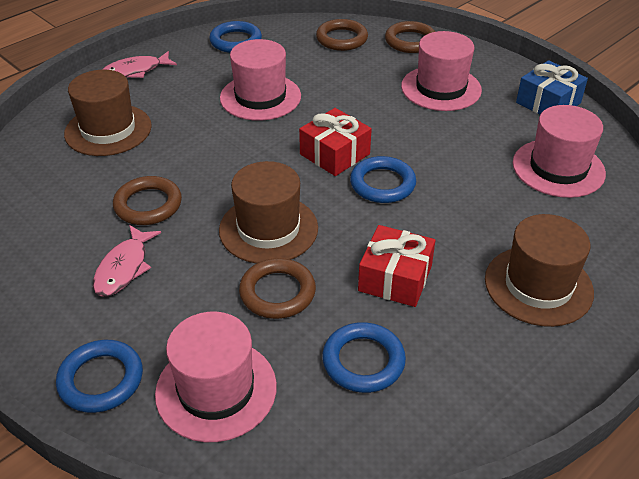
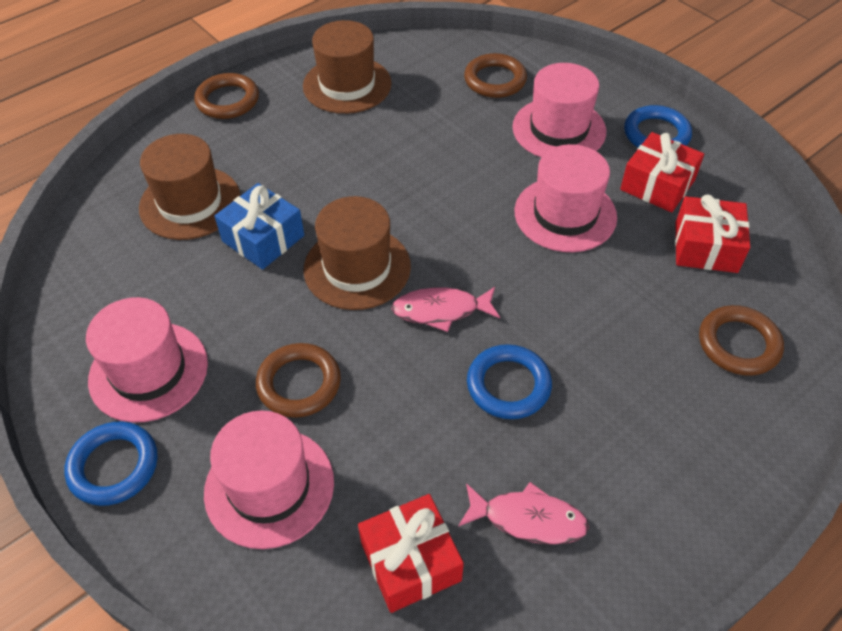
blue ring: [56,340,143,413] [209,21,262,53] [322,322,406,393] [350,156,416,203] = 4 -> [64,421,157,506] [467,344,552,419] [624,105,692,147] = 3
red gift: [299,108,372,176] [358,225,436,307] = 2 -> [358,494,464,613] [620,132,704,212] [675,195,750,273] = 3

